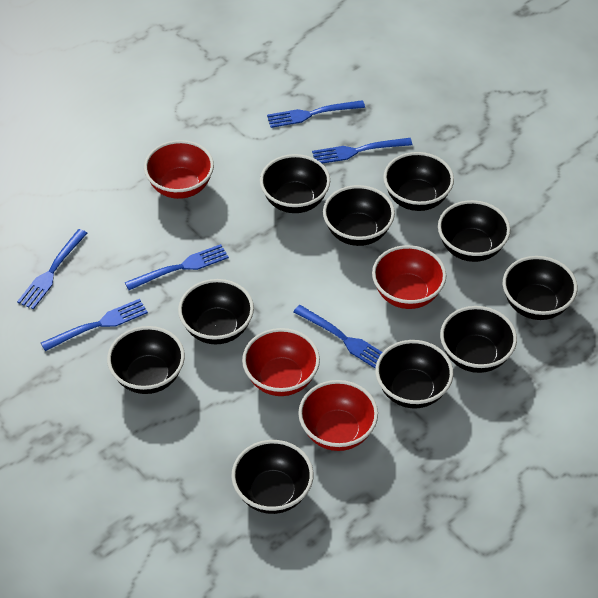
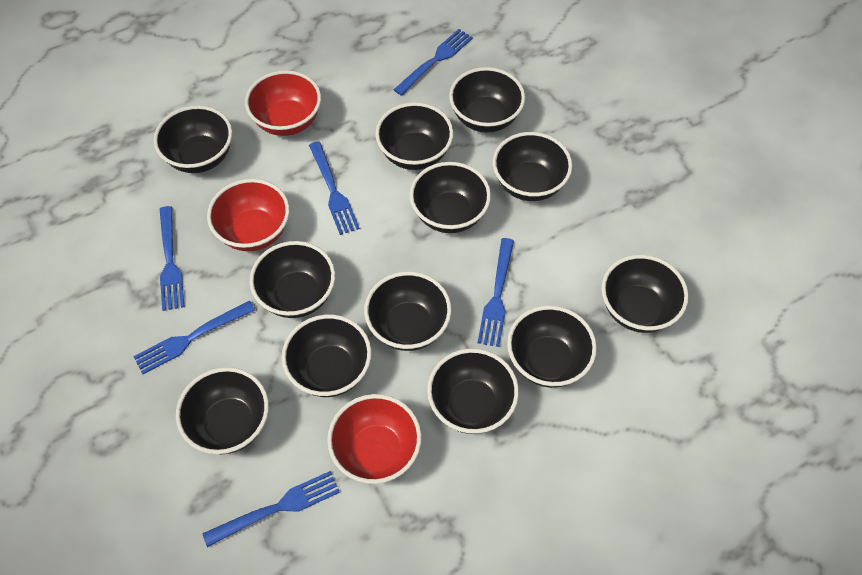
black bowl: [107,326,185,394] [178,279,254,344] [231,440,313,514] [260,154,330,213] [323,185,395,246] [375,340,453,409] [383,152,454,211] [438,200,510,262] [440,306,517,373] [503,256,578,320] = 10 -> [154,105,232,173] [176,367,269,454] [250,241,335,318] [282,314,372,397] [364,271,452,351] [375,102,454,170] [410,162,491,233] [427,349,519,434] [449,67,525,132] [493,132,572,201] [507,306,597,388] [601,255,689,333] = 12
red bowl: [144,140,214,199] [242,328,320,396] [298,380,378,451] [372,245,446,309] = 4 -> [207,179,290,252] [245,70,321,136] [327,394,422,484] = 3

